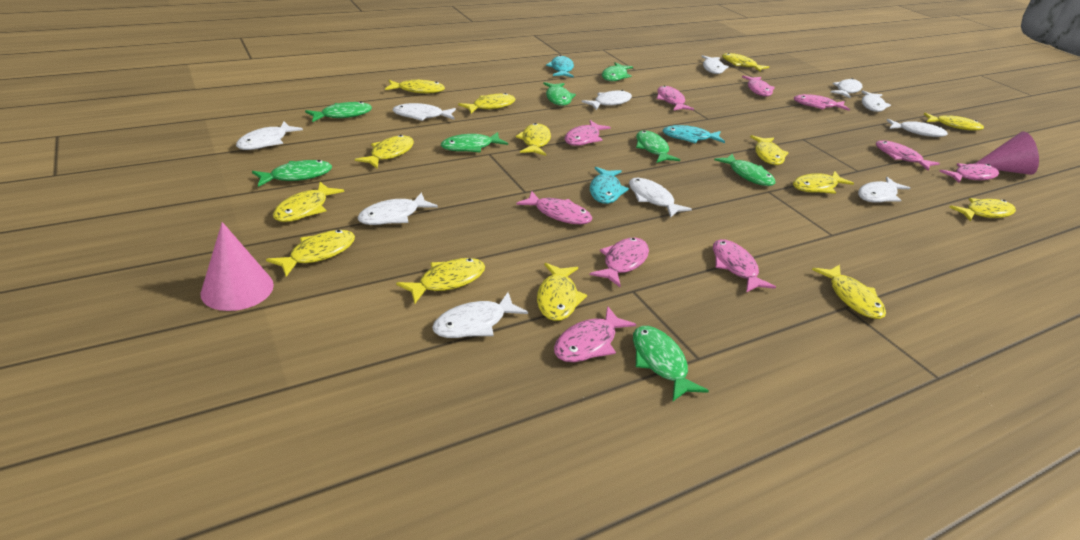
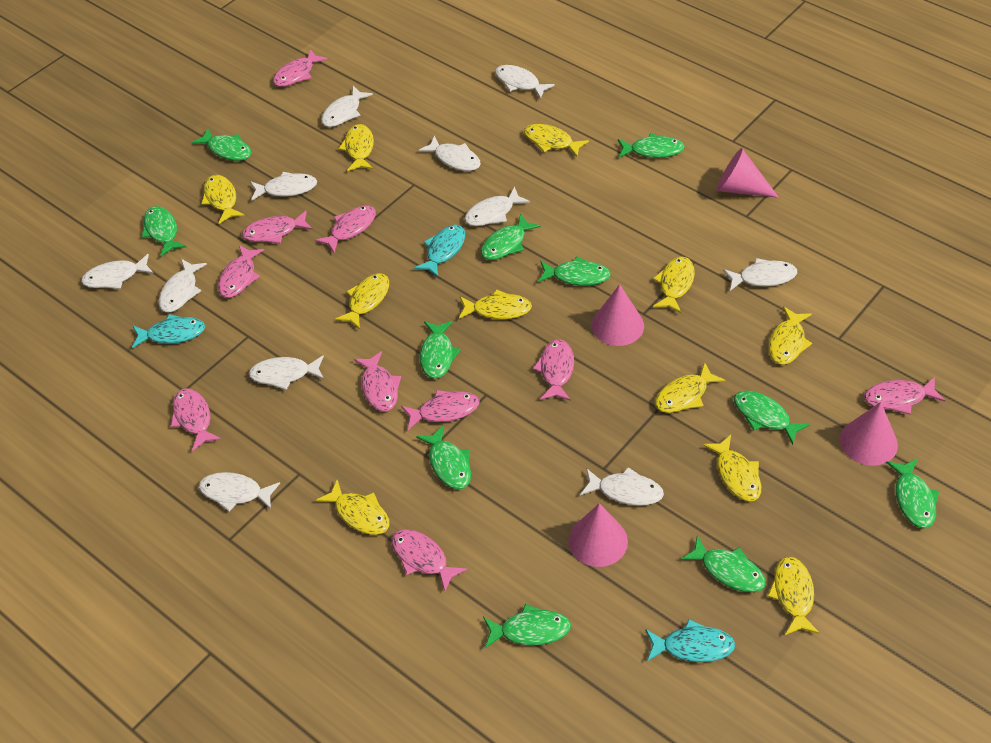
green fish: [252,160,332,187] [305,102,372,122] [441,132,508,153] [543,82,576,106] [602,62,633,81] [633,326,709,401] [636,131,680,163] [714,154,775,186] = 8 -> [141,206,186,257] [191,128,252,161] [416,425,471,489] [420,321,461,379] [481,213,541,260] [483,604,571,648] [538,256,611,286] [618,133,685,158] [681,535,766,592] [734,391,810,445] [886,459,940,528] = 11
pink cone: [200,222,274,311] [975,132,1039,175] = 2 -> [568,503,628,567] [592,284,644,346] [716,148,779,198] [840,402,898,466] = 4
yellow fish: [266,230,355,277] [273,182,344,222] [355,135,414,168] [385,79,445,93] [396,258,485,304] [458,93,515,114] [515,123,551,156] [537,263,587,321] [722,53,769,72] [750,135,789,165] [793,171,854,194] [812,265,886,319] [924,113,984,131] [949,198,1016,222] = 14 -> [201,175,245,224] [316,480,390,535] [335,273,389,329] [338,124,374,171] [459,289,532,319] [524,124,589,157] [653,257,695,313] [655,362,725,413] [703,435,761,501] [768,557,820,635] [769,307,812,365] = 11

